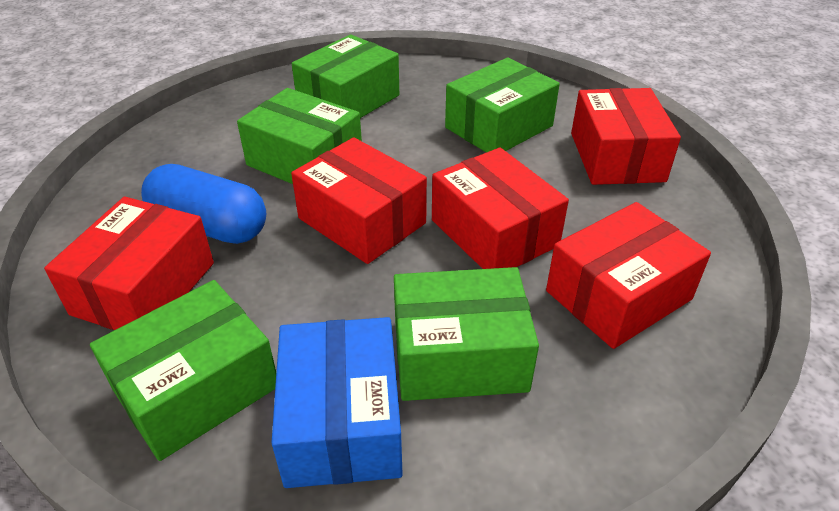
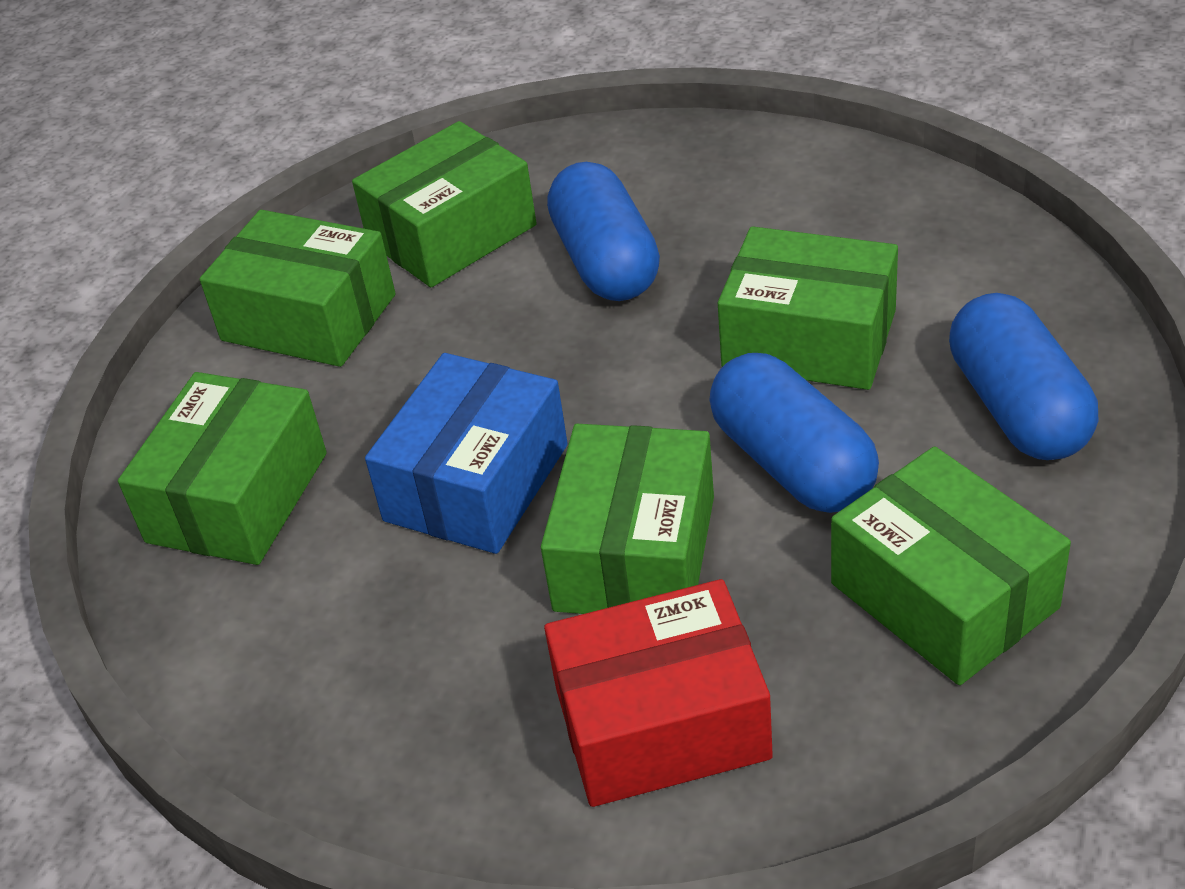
blue capsule: [141,164,266,244] = 1 -> [547,162,660,301] [709,353,879,513] [949,293,1098,460] = 3
green box: [90,280,276,461] [237,88,362,184] [292,34,399,118] [394,267,539,401] [445,58,560,153] = 5 -> [118,372,327,565] [200,210,396,367] [352,121,536,287] [541,424,714,614] [718,226,898,390] [831,446,1071,685] = 6
red box: [44,197,214,330] [291,137,427,264] [432,148,569,269] [546,202,711,349] [571,88,681,185] = 5 -> [544,579,773,807] = 1

